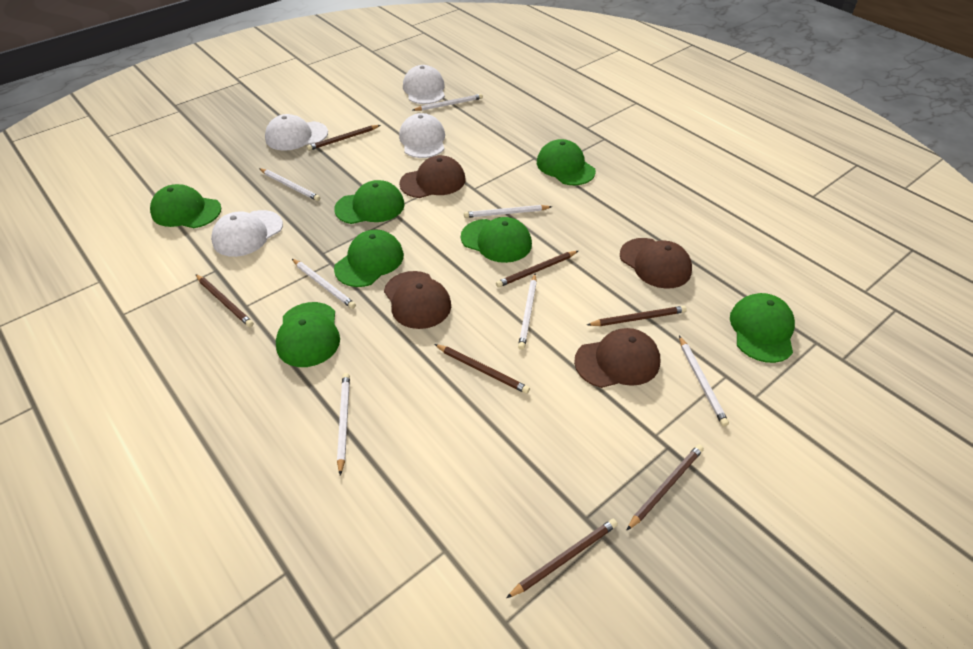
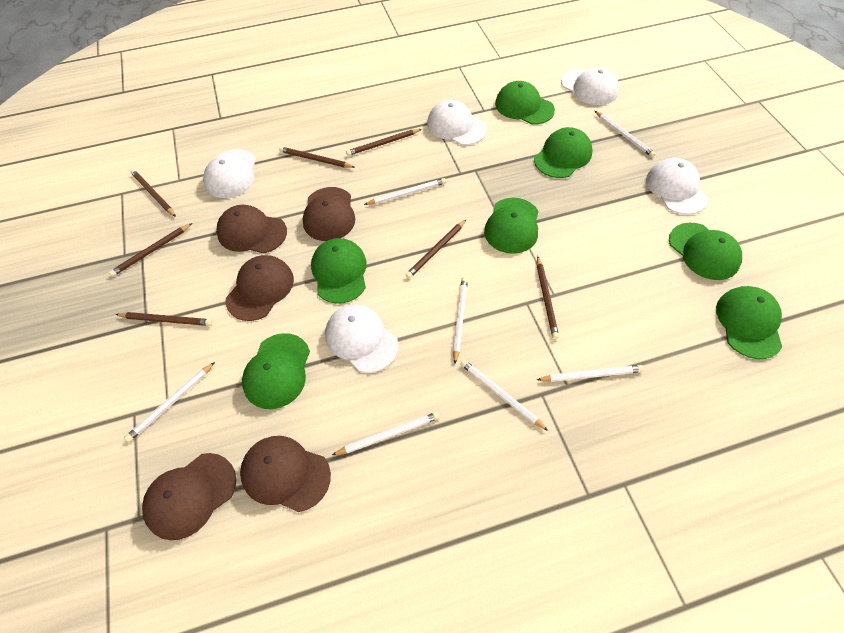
brown cap: [384,271,451,329] [399,155,465,198] [574,328,660,388] [620,238,692,289] = 4 -> [142,453,236,540] [216,205,287,254] [226,255,294,321] [240,436,331,512] [303,187,355,241] = 5
white cap: [211,210,283,257] [265,114,328,151] [399,113,445,158] [403,65,445,104] = 4 -> [203,149,256,198] [325,304,398,373] [427,100,487,145] [561,67,619,105] [646,158,708,215] = 5

